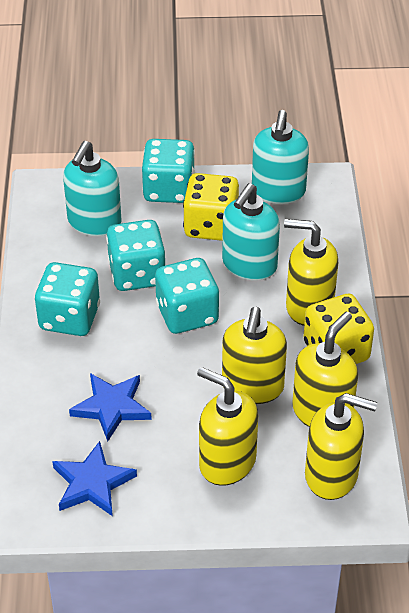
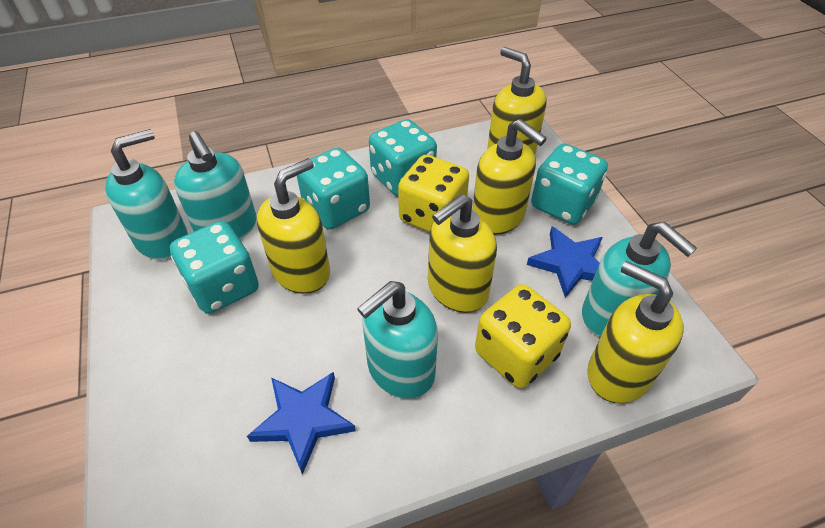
turquoise soap dispenser: [63,141,121,236] [222,183,280,281] [252,110,309,204] = 3 -> [105,129,188,260] [174,131,257,239] [357,281,438,399] [582,222,697,337] = 4

